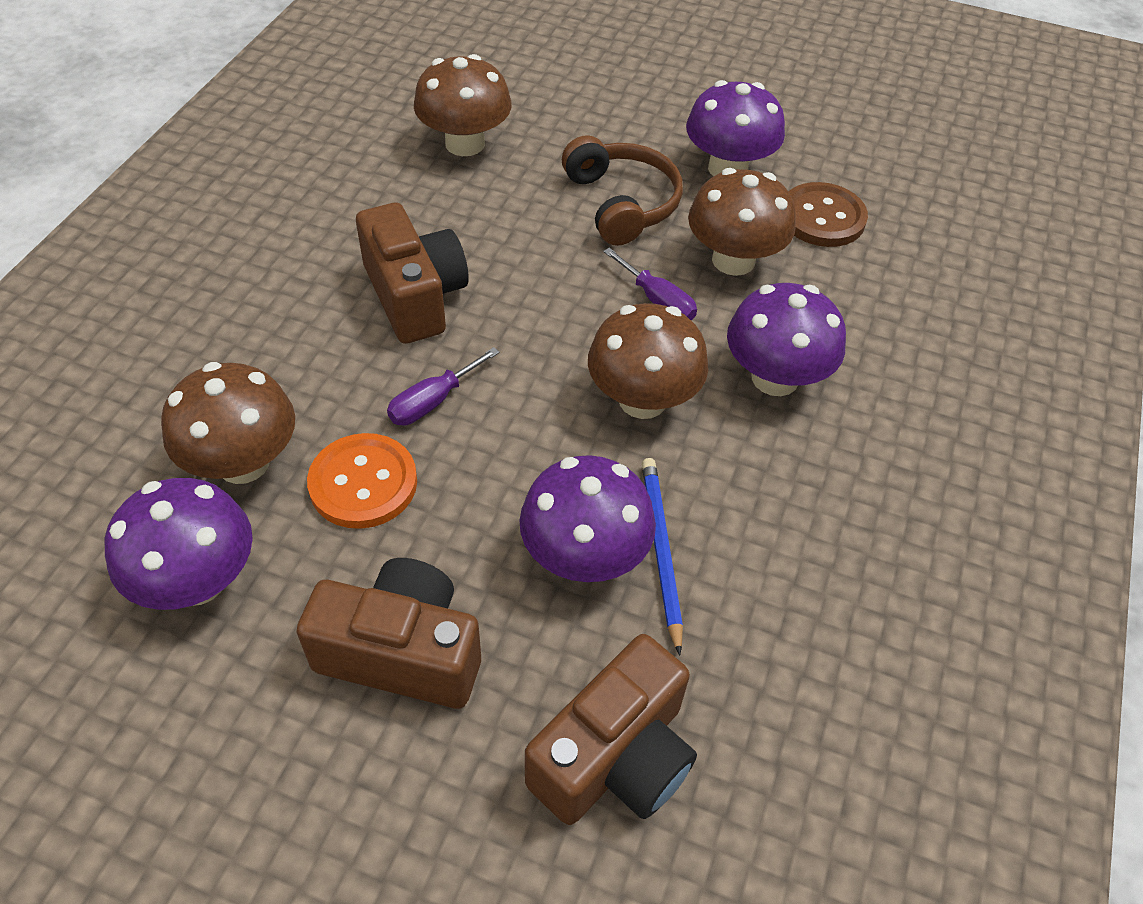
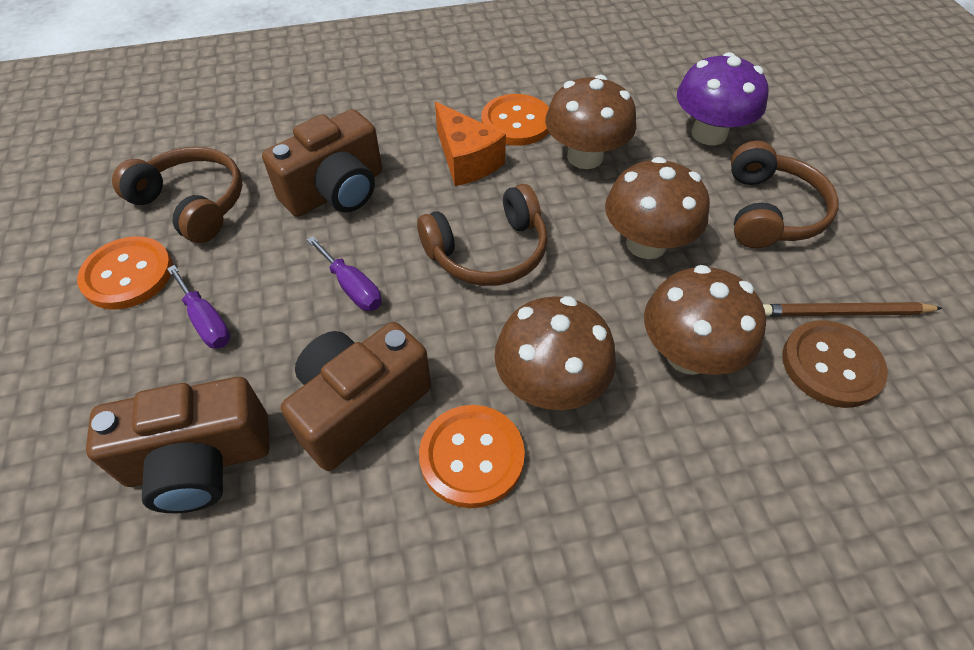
blue pencil: [642,458,683,656] = 1 -> none = 0
brown headphones: [562,135,683,246] = 1 -> [112,147,243,243] [417,184,548,286] [731,141,839,248] = 3
brown pencil: none = 0 -> [763,302,942,317] = 1
orange button: [307,433,417,529] = 1 -> [77,236,173,310] [419,405,525,508] [481,94,549,146] = 3
orange cheese: none = 0 -> [435,102,506,186] = 1
purple mushroom: [105,478,253,610] [519,455,656,582] [686,80,785,176] [727,283,846,396] = 4 -> [677,52,769,145] = 1

